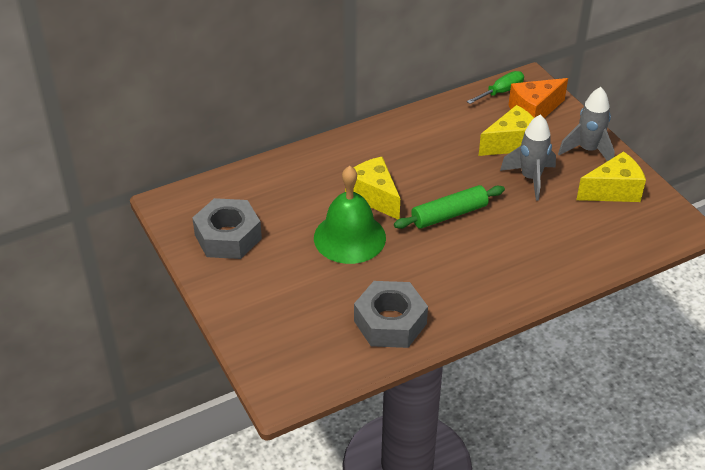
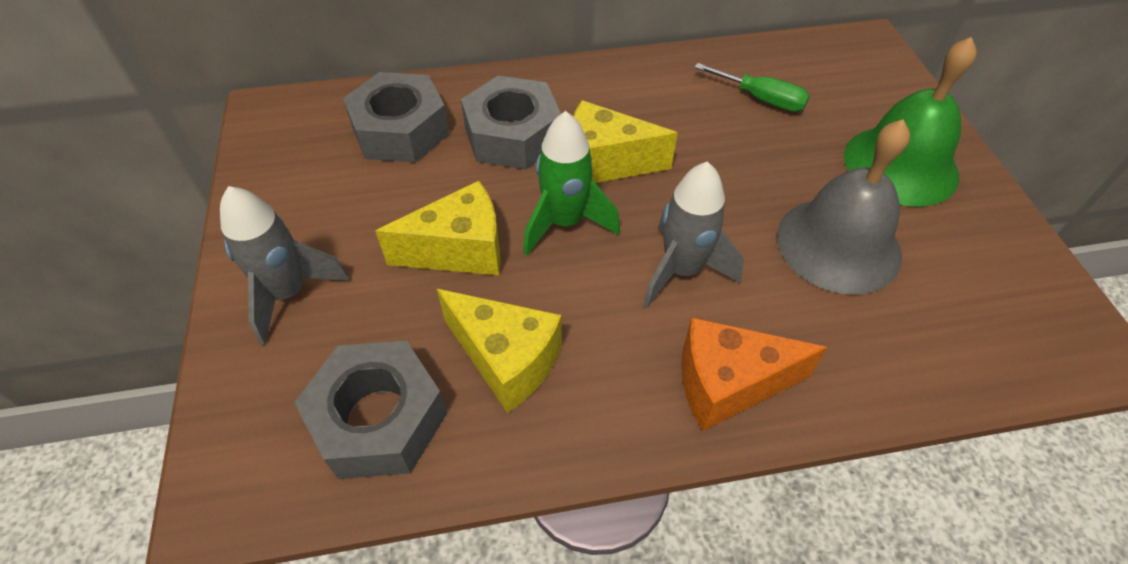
green rocket: none = 0 -> [523,111,620,255] = 1
green rolling pin: [394,185,505,229] = 1 -> none = 0
grey bell: none = 0 -> [777,120,910,295] = 1
grey nut: [192,198,262,259] [354,281,428,348] = 2 -> [294,341,447,479] [343,72,450,162] [461,75,561,170] = 3

